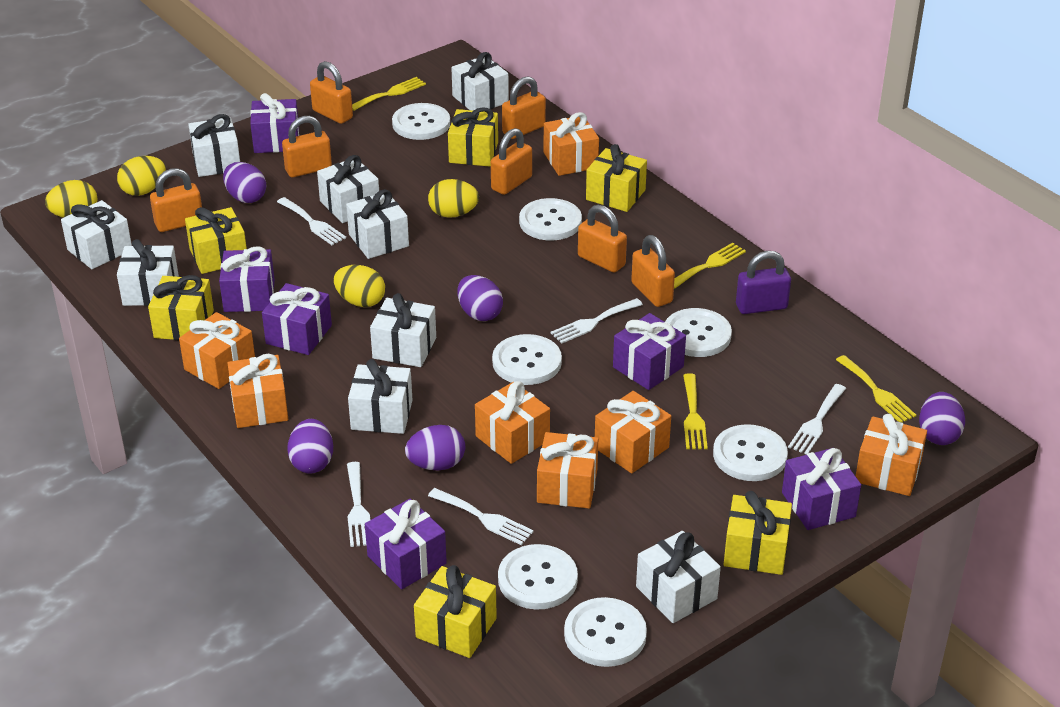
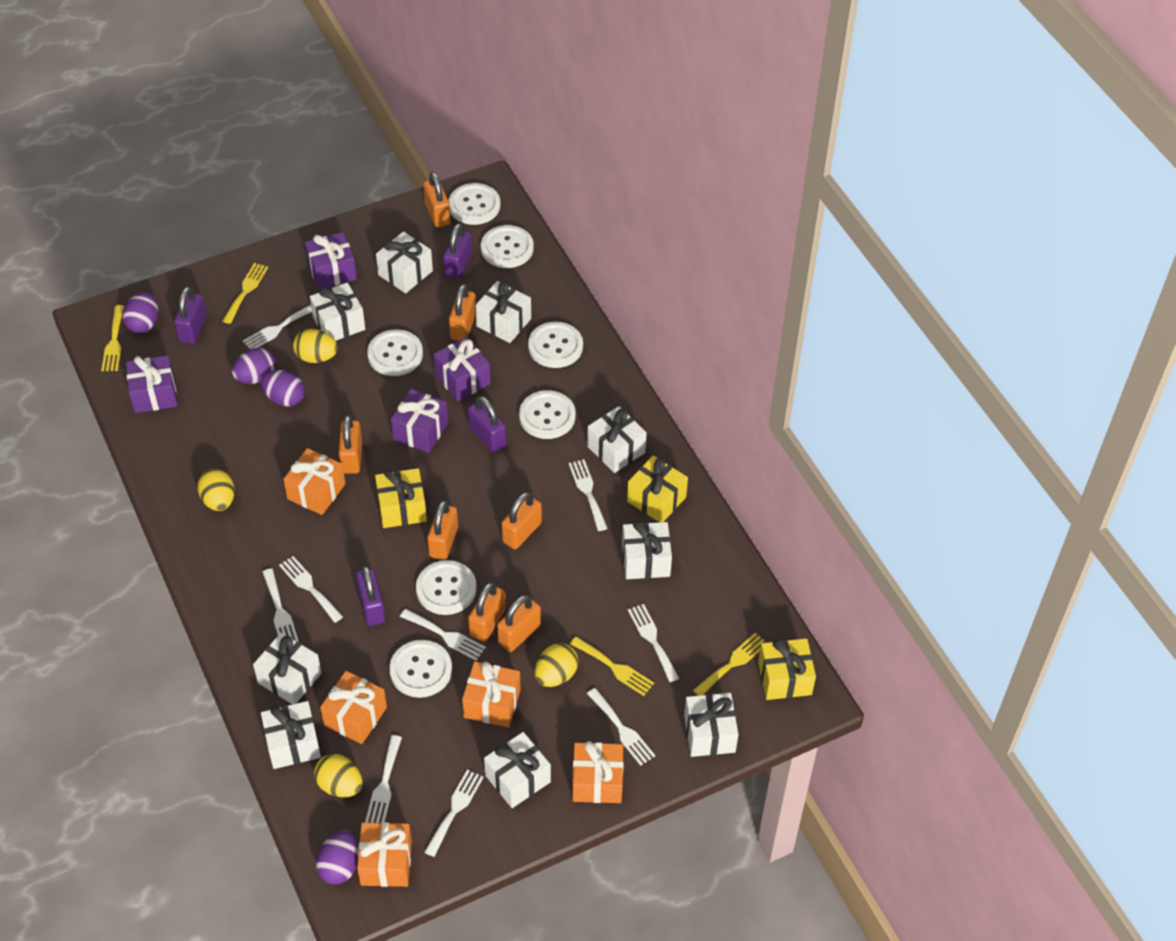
orange gift: [179,312,255,389] [227,354,288,428] [475,381,550,464] [537,432,598,508] [544,112,599,176] [595,391,671,473] [856,414,927,496] = 7 -> [283,448,345,515] [320,671,387,744] [357,822,412,887] [462,661,521,728] [573,741,624,803] = 5
purple egg: [223,162,266,203] [287,419,333,474] [405,425,465,470] [457,275,503,321] [919,392,965,445] = 5 -> [123,292,158,333] [232,348,276,384] [261,370,305,407] [316,830,359,884] = 4
purple gift: [219,247,275,312] [250,93,299,153] [262,283,332,355] [365,499,447,589] [613,313,686,390] [782,448,861,530] = 6 -> [126,355,177,413] [305,232,357,290] [391,389,448,453] [433,337,491,401] = 4
purple padlock: [736,251,791,314] = 1 -> [174,286,207,344] [356,565,386,626] [443,223,472,280] [468,396,506,453] = 4
white fork: [277,197,346,245] [347,462,370,547] [428,488,534,545] [551,298,643,344] [788,384,846,455] = 5 -> [243,305,312,349] [262,568,299,642] [279,556,343,623] [365,735,402,823] [400,609,486,661] [424,770,484,857] [568,459,608,531] [587,688,655,766] [628,604,679,682] = 9
yellow gift: [148,275,214,340] [185,207,247,274] [414,565,497,658] [448,107,498,167] [586,144,647,212] [724,491,792,575] = 6 -> [375,468,427,528] [627,456,688,522] [758,638,816,700] = 3

